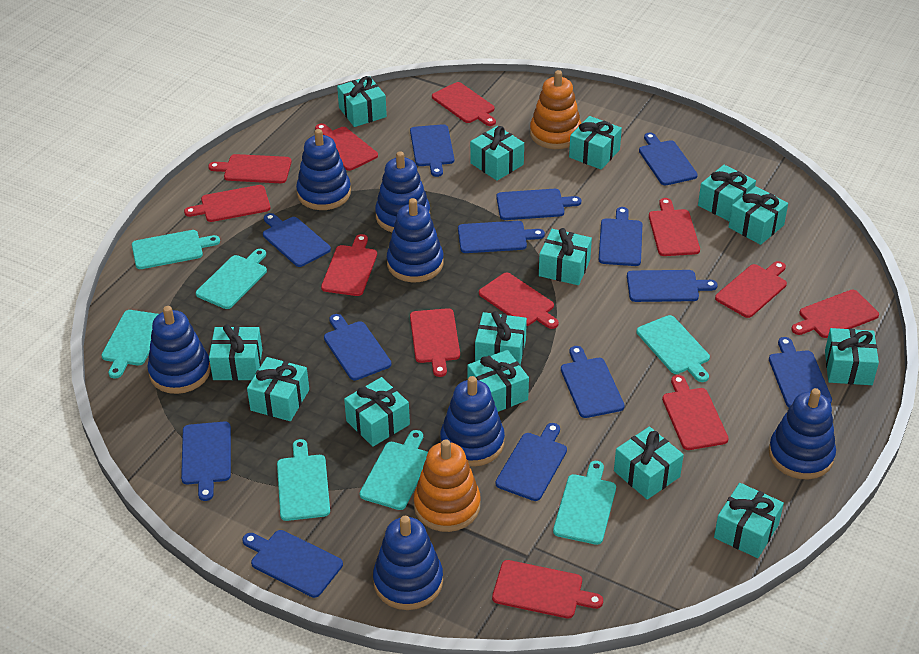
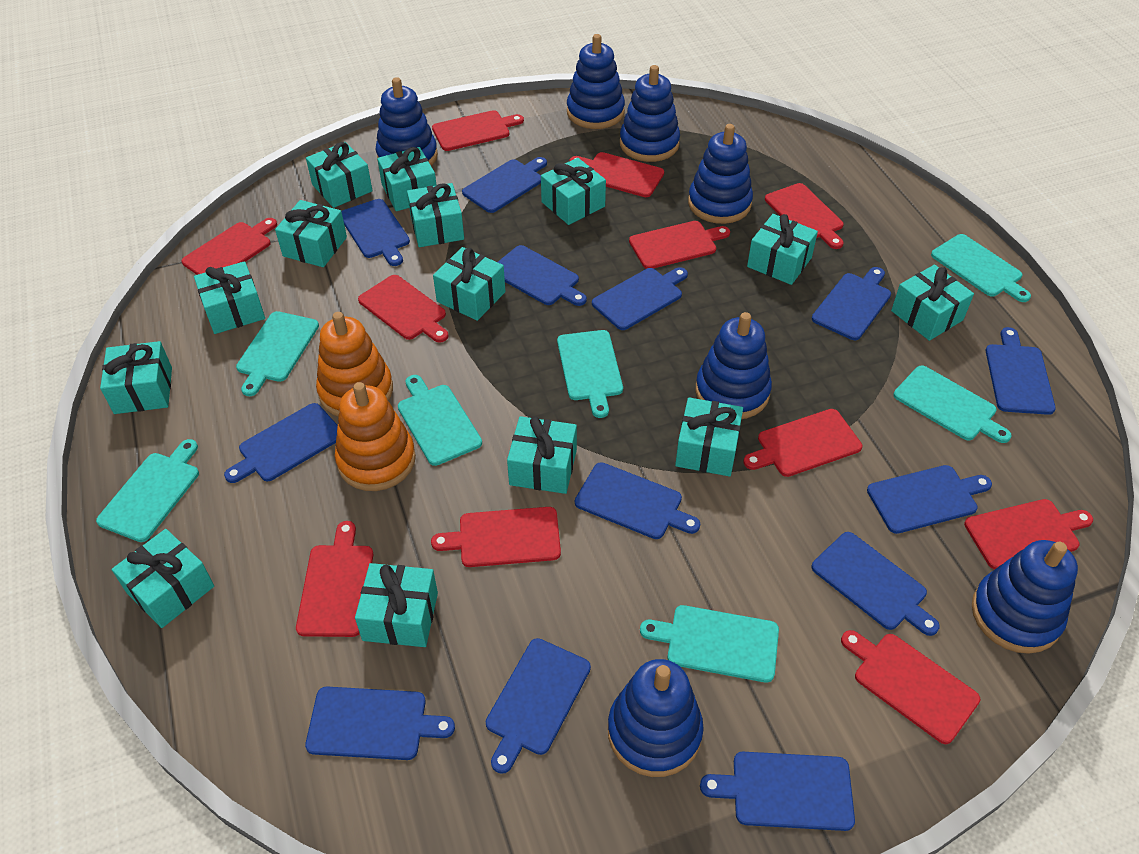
red cutting board: [184,185,270,222] [208,154,292,183] [315,123,378,171] [321,234,377,296] [410,308,460,377] [432,82,496,126] [479,273,559,329] [492,560,603,619] [649,198,700,256] [662,375,729,450] [715,261,787,318] [791,290,879,338] = 12 -> [181,218,277,275] [296,521,373,637] [358,275,449,343] [431,507,561,567] [432,110,524,151] [569,152,664,197] [629,221,730,269] [743,409,862,477] [765,183,844,249] [841,630,980,744] [964,499,1093,570] = 11

